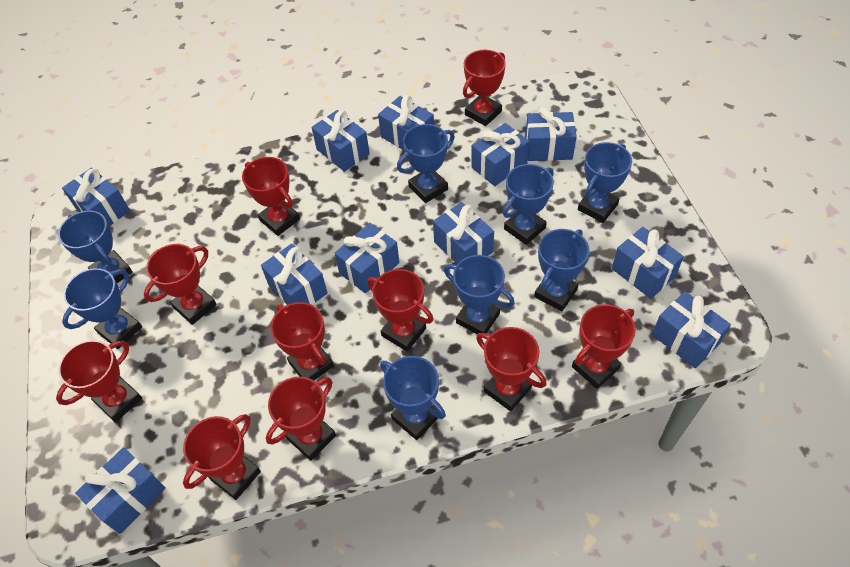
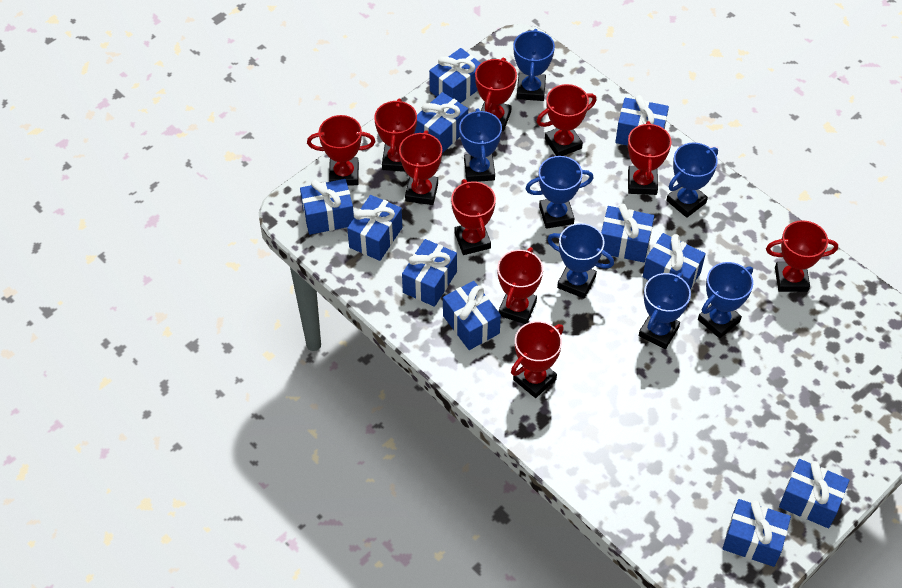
blue trophy: [58,210,133,283] [62,268,142,349] [380,356,446,440] [397,124,455,203] [444,255,515,334] [503,164,554,245] [534,229,590,311] [578,142,632,223] = 8 -> [459,109,502,182] [514,29,555,101] [525,156,593,229] [547,223,614,298] [639,273,691,349] [666,142,718,218] [698,262,753,338] = 7

